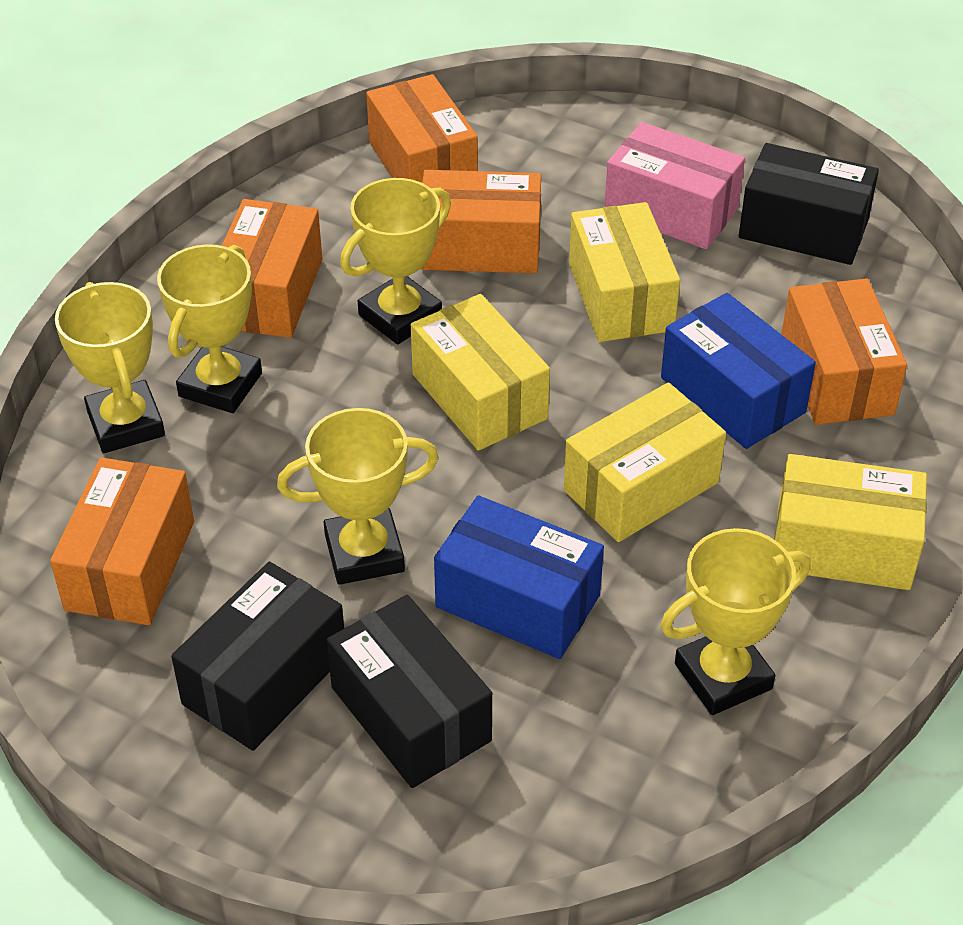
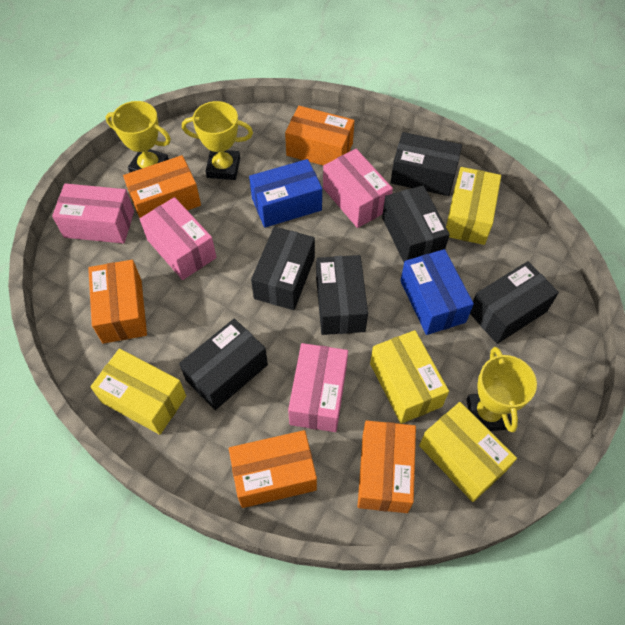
black box: [171,562,344,751] [327,595,492,788] [739,143,879,265] = 3 -> [179,318,268,410] [251,227,315,310] [316,255,368,335] [382,185,450,262] [390,132,462,196] [470,261,559,344] = 6
pink box: [605,122,745,249] = 1 -> [52,183,134,244] [140,197,217,280] [288,343,348,432] [323,149,393,228] = 4
yellow trophy: [55,282,165,453] [157,244,262,413] [277,408,439,585] [340,178,451,344] [661,528,811,715] = 5 -> [106,101,171,172] [182,101,253,180] [466,347,537,432] = 3

